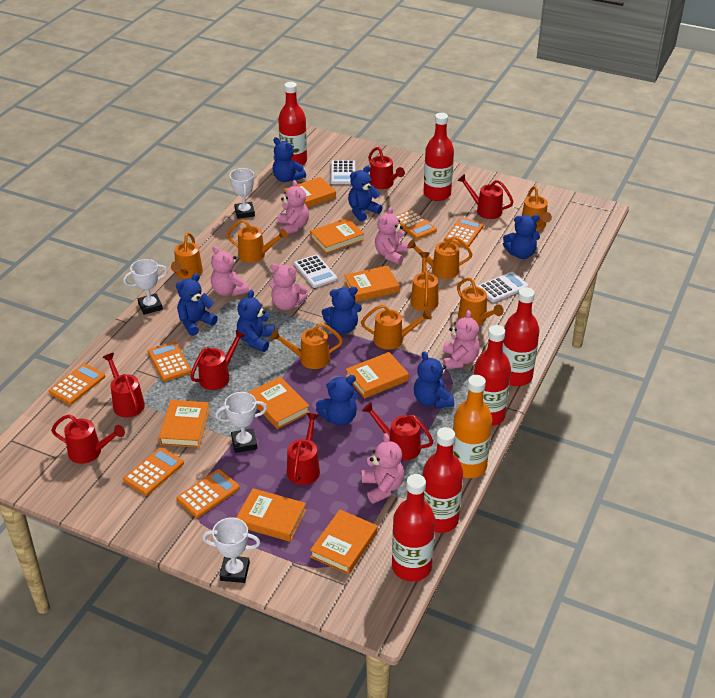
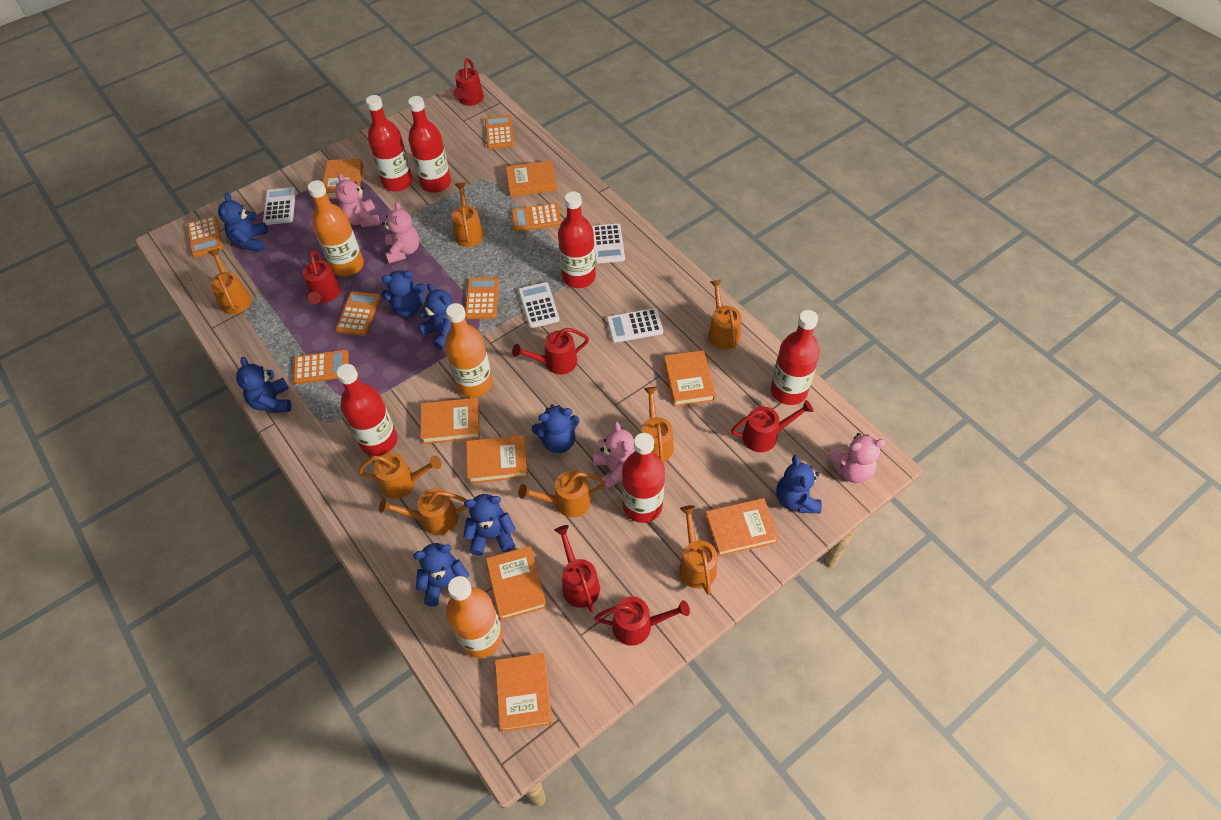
orange bottle: [453,375,492,478] = 1 -> [308,180,364,276] [445,303,493,398] [446,576,503,658] = 3
pink teddy bear: [211,246,249,296] [270,263,308,310] [277,180,309,234] [362,433,404,504] [375,207,408,265] [443,310,480,370] = 6 -> [335,173,380,227] [382,202,419,264] [593,422,635,490] [828,433,886,483] = 4
red watering can: [51,414,125,464] [102,353,145,417] [190,330,246,390] [287,413,320,485] [362,402,434,460] [368,147,405,189] [457,174,513,219] = 7 -> [303,251,341,304] [453,58,484,106] [512,328,589,375] [554,525,600,613] [594,596,690,646] [731,400,813,452] = 6
white calculator: [294,255,337,288] [331,160,355,184] [477,272,529,302] = 3 -> [263,187,296,225] [518,282,560,328] [592,224,625,264] [607,308,663,343] = 4
white trophy: [123,259,168,315] [202,517,260,583] [215,392,267,453] [229,168,255,219] = 4 -> none = 0

